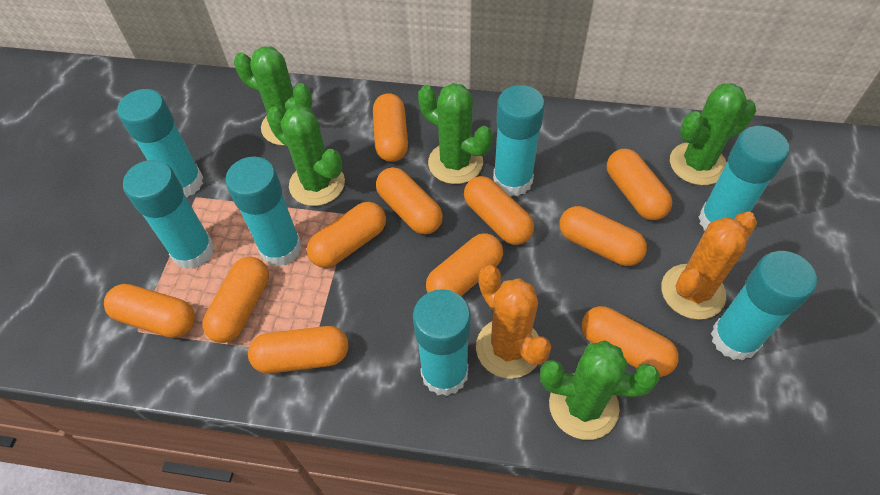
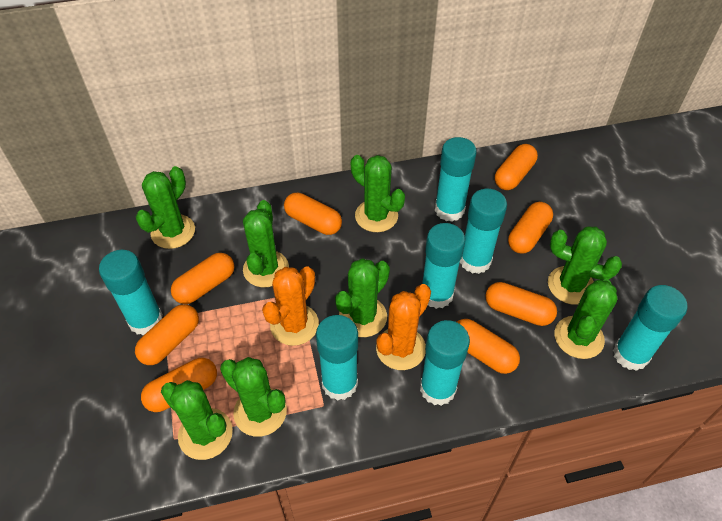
green cactus: [234,46,312,146] [267,105,345,206] [418,83,493,184] [540,340,660,440] [670,83,756,185] = 5 -> [136,166,195,249] [161,380,233,460] [220,357,287,437] [243,200,289,287] [335,258,390,337] [351,155,405,232] [548,226,622,305] [554,279,617,359] = 8
orange capsule: [104,284,195,338] [203,257,269,343] [248,326,348,374] [307,202,386,268] [373,93,408,162] [376,167,443,234] [426,233,503,296] [464,176,534,245] [559,206,647,266] [582,306,679,377] [607,149,673,220] = 11 -> [135,304,199,365] [141,358,217,412] [171,253,234,304] [284,193,342,235] [457,319,520,374] [485,282,557,326] [495,144,538,190] [508,202,553,254] = 8

